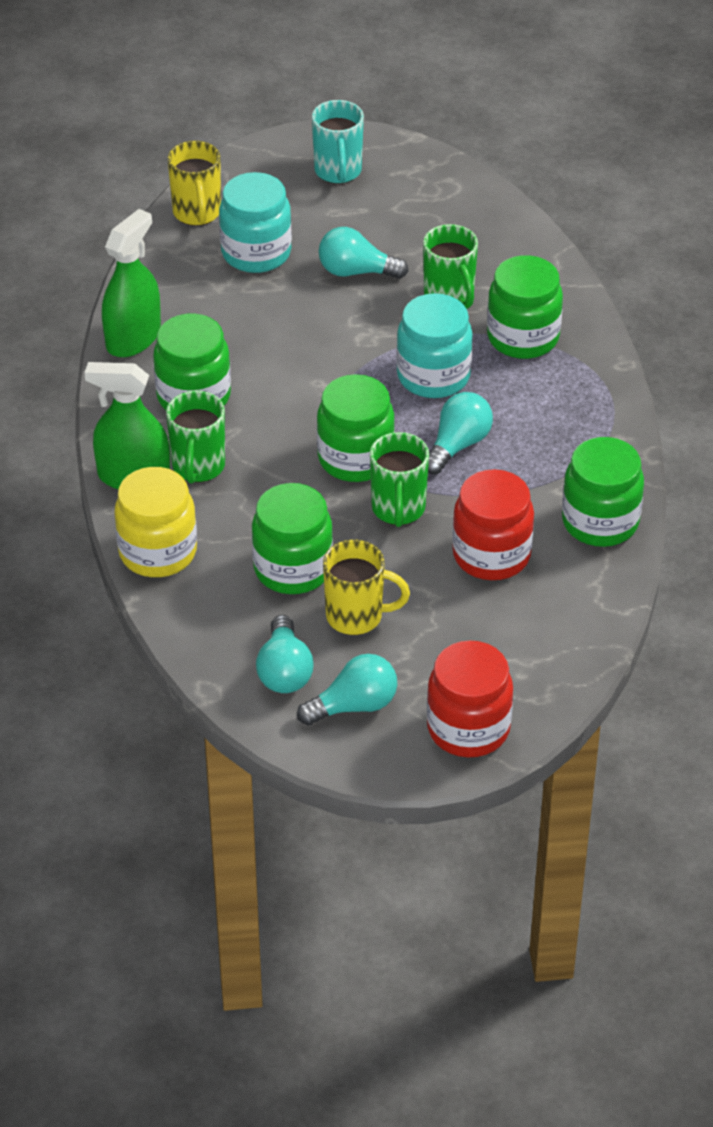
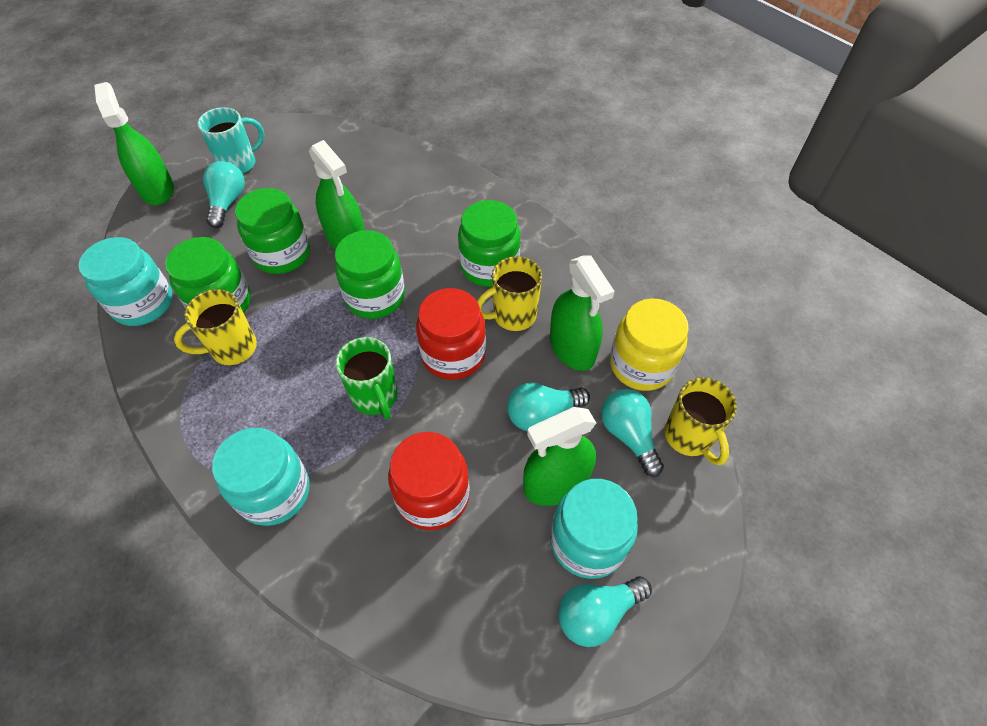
green jar: [153,314,231,410] [252,483,333,594] [317,374,395,482] [487,255,563,359] [562,437,644,547] = 5 -> [165,237,251,313] [235,188,310,274] [335,230,405,319] [458,200,520,287] = 4
green mug: [166,391,225,484] [370,432,429,527] [423,224,478,309] = 3 -> [336,337,398,420] = 1
green spray bottle: [84,362,170,489] [102,209,161,357] = 2 -> [94,82,174,205] [309,140,365,249] [523,407,596,506] [550,256,615,371] = 4
turquoise jar: [219,172,292,273] [396,293,473,398] = 2 -> [78,237,173,326] [212,428,310,526] [550,479,638,579] = 3
yellow mug: [167,141,221,226] [323,540,410,635] = 2 -> [174,289,257,365] [477,256,542,331] [665,377,737,466] = 3

